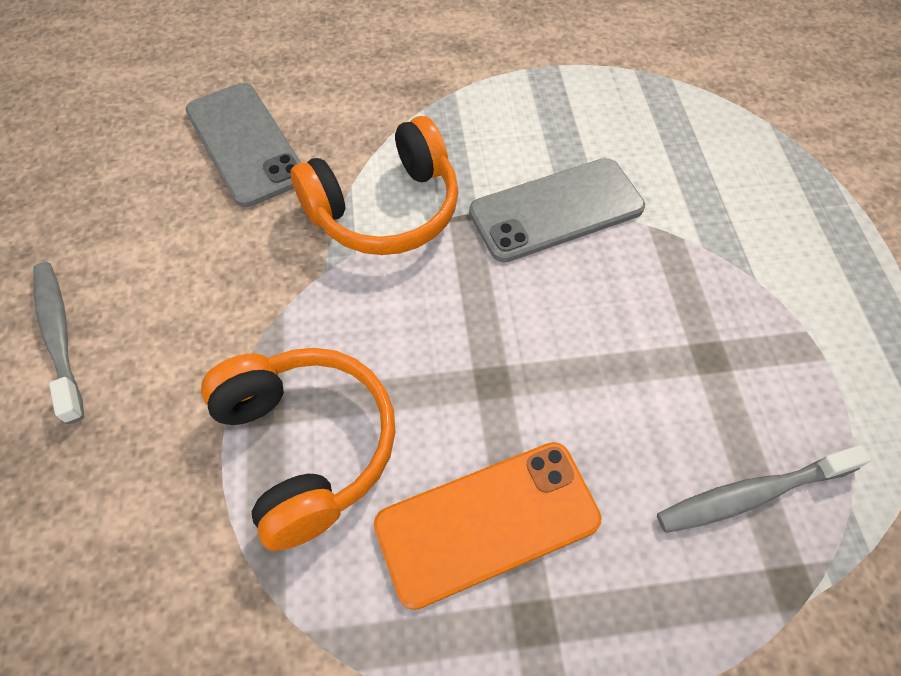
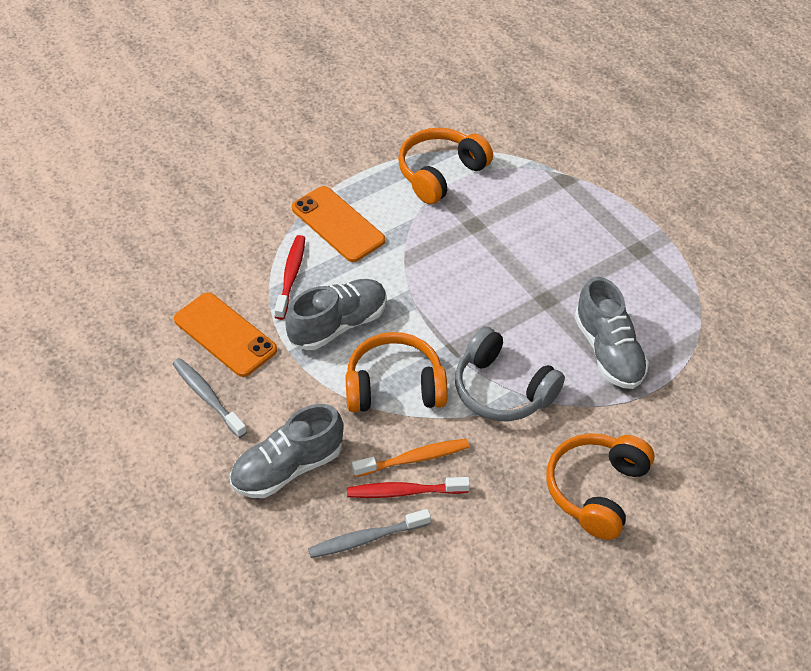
grey headphones: none = 0 -> [455,326,565,422] = 1
grey phone: [186,83,301,207] [469,158,645,263] = 2 -> none = 0
grey shoe: none = 0 -> [230,404,344,498] [286,279,387,350] [574,277,649,389] = 3
orange headphones: [201,348,396,551] [291,116,458,255] = 2 -> [346,332,448,412] [398,128,493,204] [546,433,654,540] = 3
orange phone: [374,442,602,610] = 1 -> [174,292,277,377] [292,186,385,262] = 2
orange toothbrush: none = 0 -> [352,439,469,477] = 1
red toothbrush: none = 0 -> [274,235,305,320] [347,477,470,498] = 2

